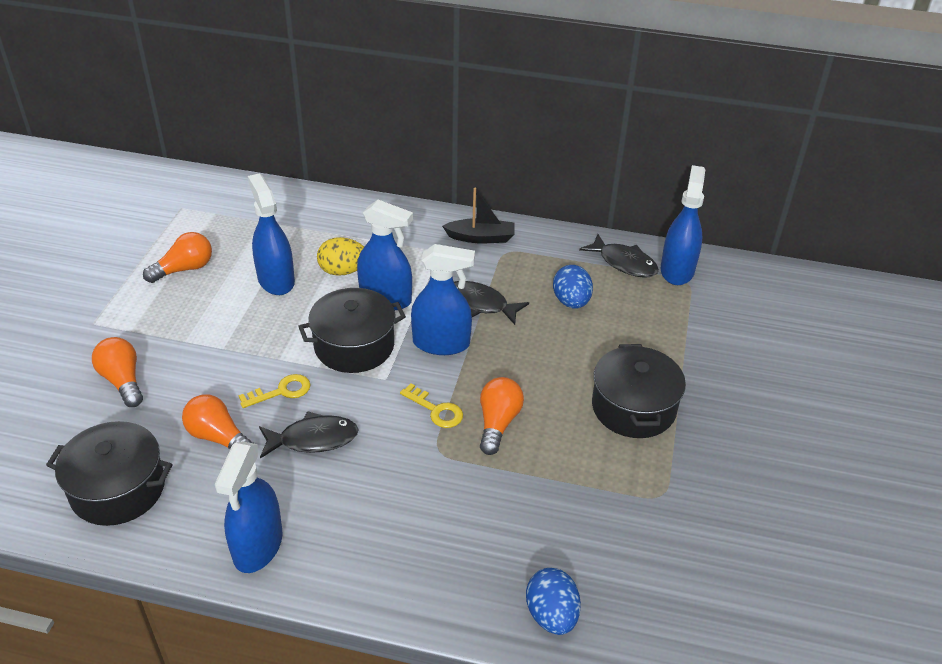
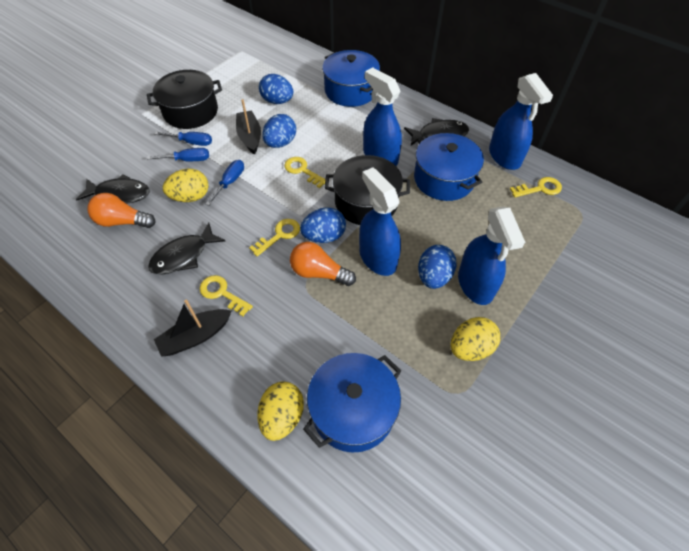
black boat: [442,188,514,243] = 1 -> [154,300,231,357] [236,99,261,155] = 2
black pot: [46,421,172,526] [298,288,406,373] [592,344,686,438] = 3 -> [147,70,222,129] [324,155,410,225] = 2
blue egg: [526,568,581,635] [553,265,593,309] = 2 -> [259,74,293,104] [262,114,296,148] [300,207,346,243] [418,245,457,289] = 4
blue pot: none = 0 -> [303,353,401,453] [322,50,380,107] [414,133,484,201] = 3
blue screwdriver: none = 0 -> [147,148,209,161] [155,132,212,146] [206,160,244,206] = 3
blue spray bottle: [215,441,282,573] [248,173,295,295] [357,200,413,310] [411,244,475,355] [661,165,705,285] = 5 -> [359,167,401,276] [363,67,402,166] [458,207,525,305] [489,73,553,170] = 4
orange light bulb: [92,337,143,407] [143,232,212,283] [182,394,253,449] [480,377,524,455] = 4 -> [87,193,155,228] [290,242,356,286] = 2
yellow egg: [317,237,364,276] = 1 -> [163,169,209,202] [257,382,304,441] [450,317,501,361] = 3
yellow key: [238,374,311,408] [400,384,463,428] = 2 -> [199,275,253,316] [249,219,300,256] [284,157,326,188] [510,177,562,197] = 4

